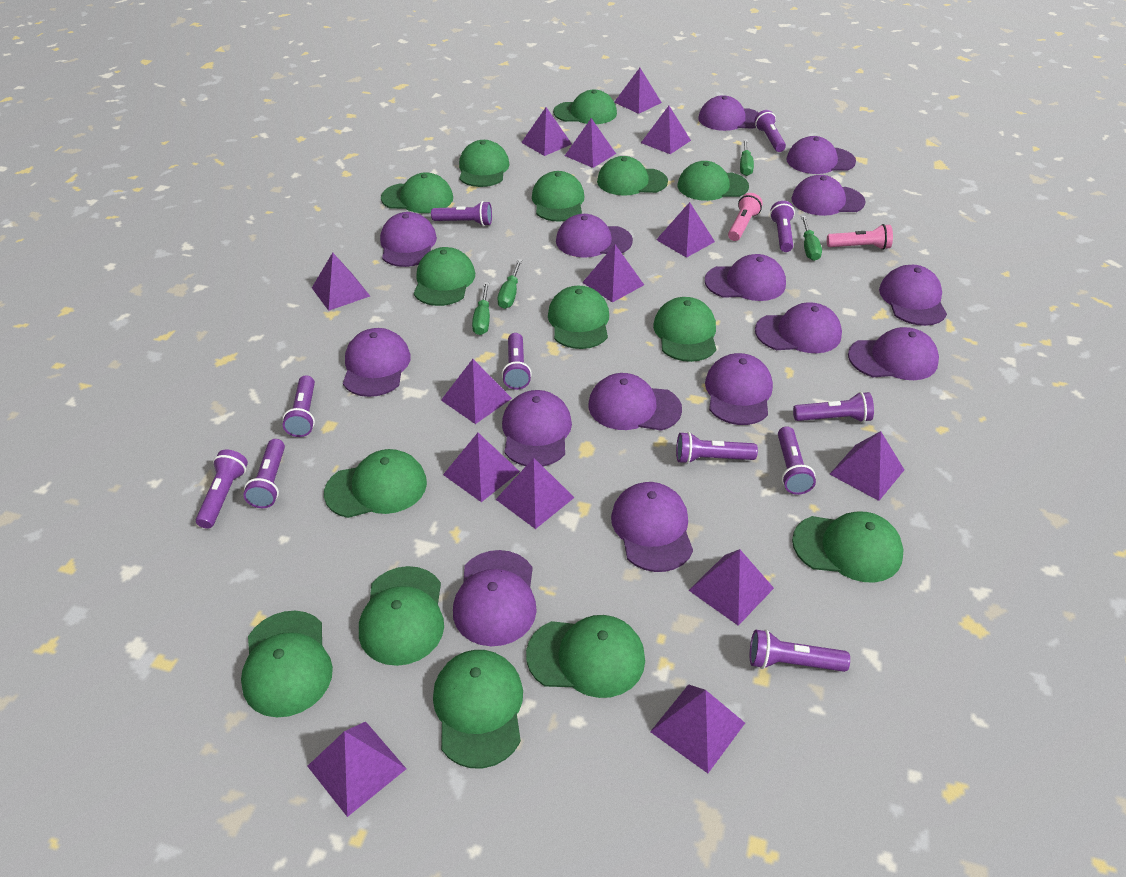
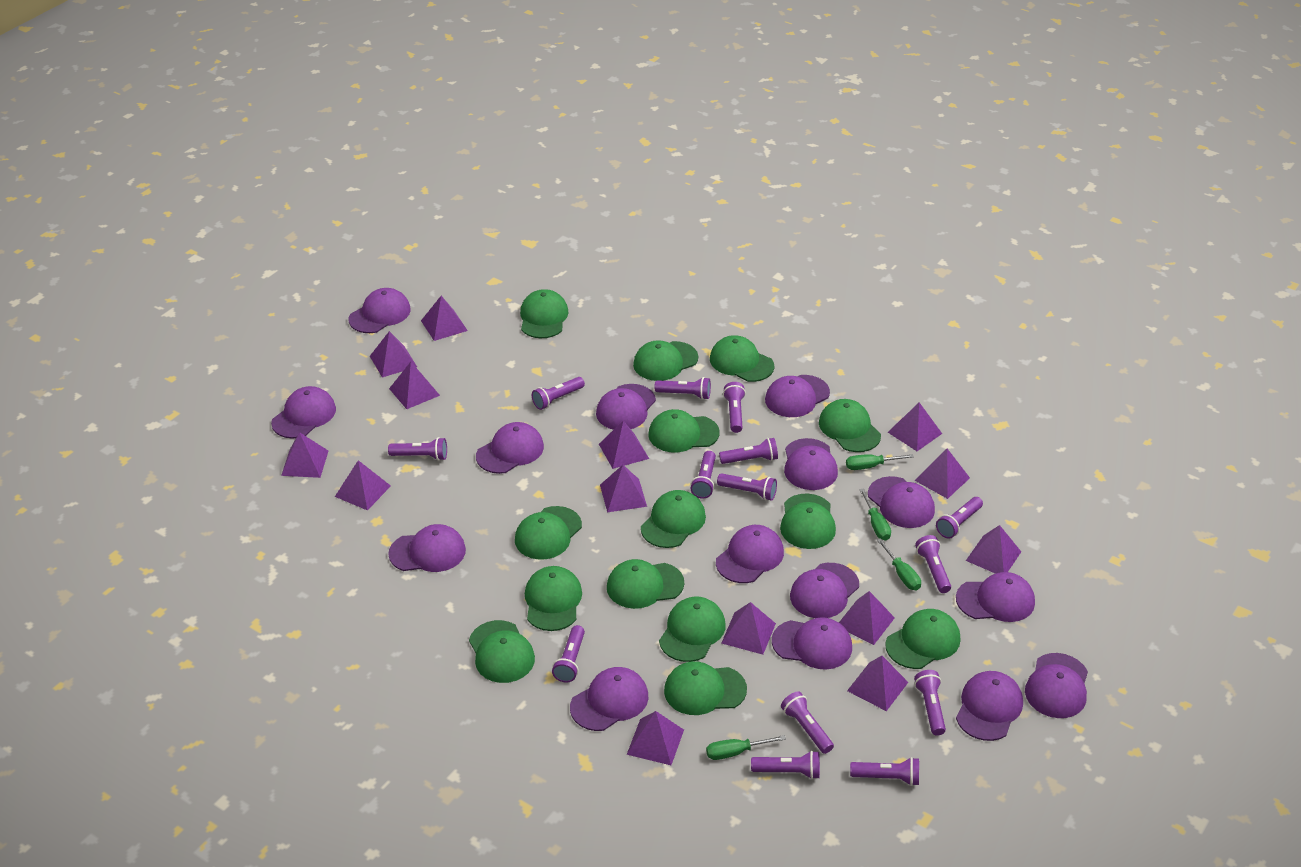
green cap: [241,611,333,717] [324,449,427,518] [359,566,444,666] [381,172,453,213] [414,247,475,306] [433,650,523,768] [459,140,510,187] [526,615,645,698] [532,171,585,222] [548,286,609,349] [553,90,617,124] [597,156,668,196] [653,297,716,362] [678,161,749,201] [792,512,904,583] = 15 -> [469,620,535,683] [515,506,582,560] [520,289,568,338] [525,566,582,631] [607,559,684,609] [633,340,698,381] [641,490,706,548] [648,409,720,452] [659,597,726,662] [664,661,747,715] [710,335,774,382] [780,494,836,549] [819,399,881,452] [885,609,960,669] = 14
pink flashlight: [728,193,763,241] [827,224,893,250] = 2 -> none = 0
purple flashlight: [196,450,248,529] [243,439,285,508] [282,375,315,437] [431,201,492,226] [502,333,532,390] [676,432,758,464] [750,630,850,672] [754,110,786,152] [770,201,795,252] [778,426,816,495] [793,392,874,423] = 11 -> [388,437,447,461] [532,377,585,410] [552,625,585,683] [654,377,711,400] [690,451,716,499] [717,473,777,501] [719,438,778,464] [723,382,746,433] [751,751,820,779] [781,691,834,754] [850,757,919,786] [914,670,946,736] [915,535,951,593] [936,497,983,539] = 14

